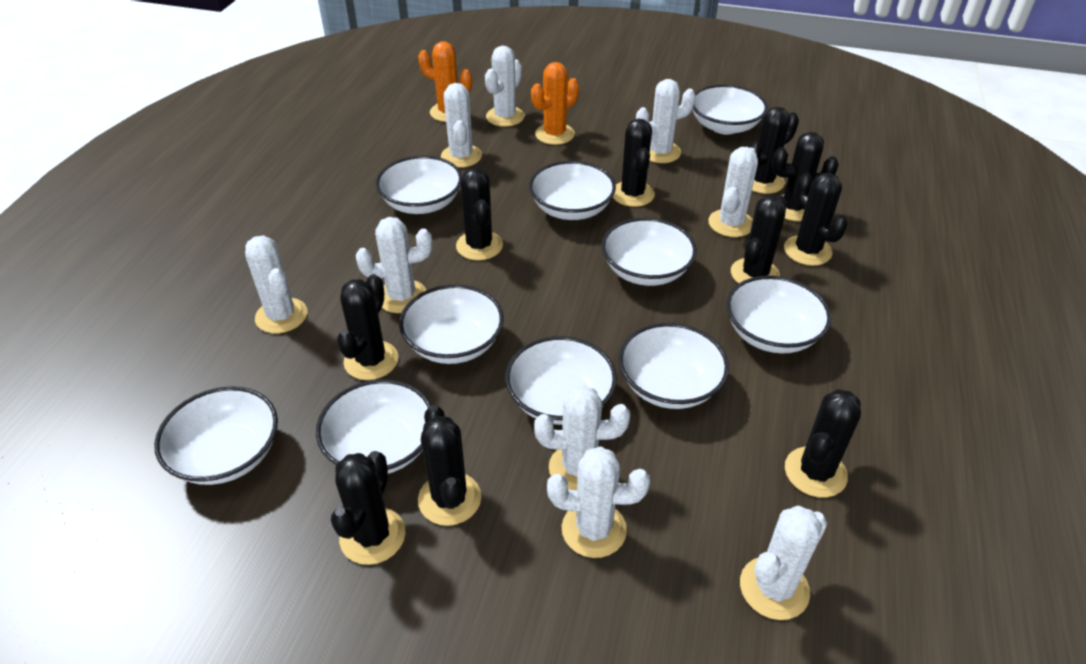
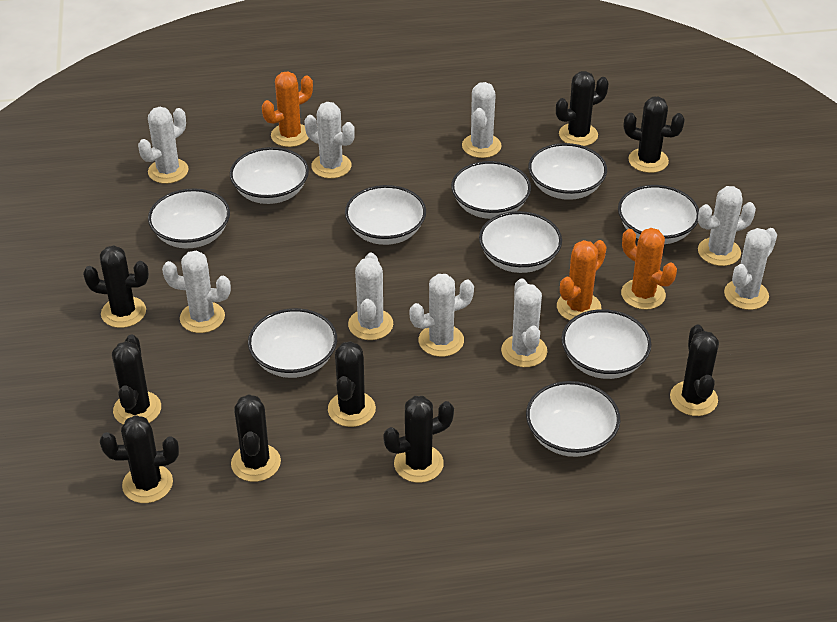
black cactus: [331,451,406,565] [337,274,398,380] [418,405,481,526] [456,168,503,261] [613,119,655,207] [731,195,787,284] [748,107,799,194] [772,132,839,221] [784,173,848,266] [785,389,861,498] = 10 -> [83,245,149,328] [100,415,179,503] [112,335,161,425] [231,394,281,482] [328,341,376,427] [383,396,454,483] [556,71,609,146] [624,96,685,173] [670,324,719,416] = 9
orange cactus: [418,41,472,122] [531,62,579,145] = 2 -> [262,71,313,147] [557,240,607,321] [621,228,677,310] = 3

